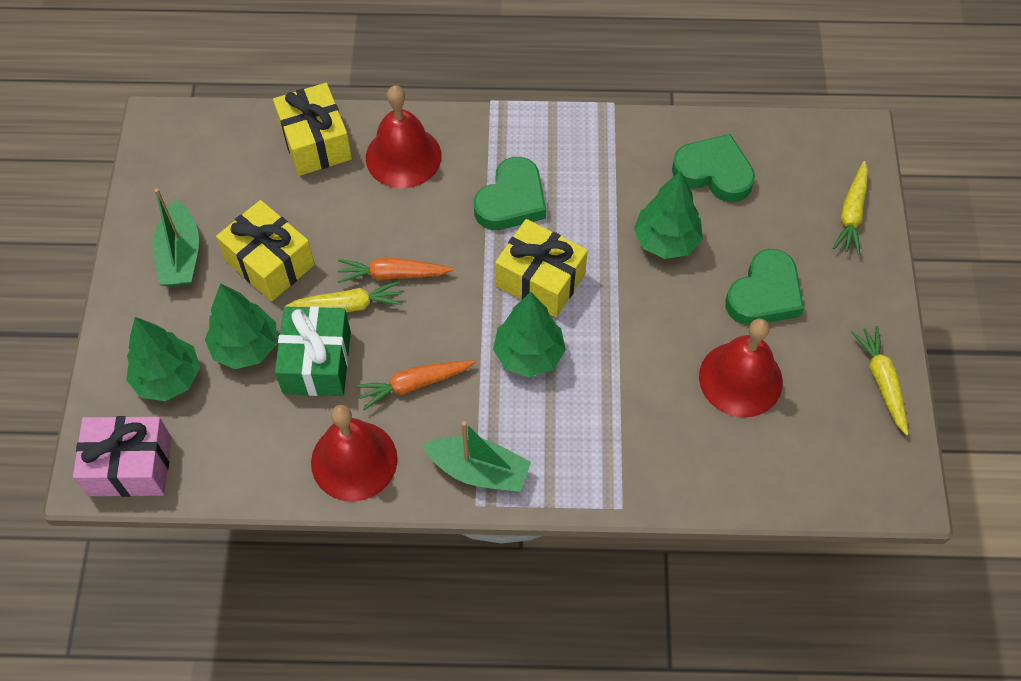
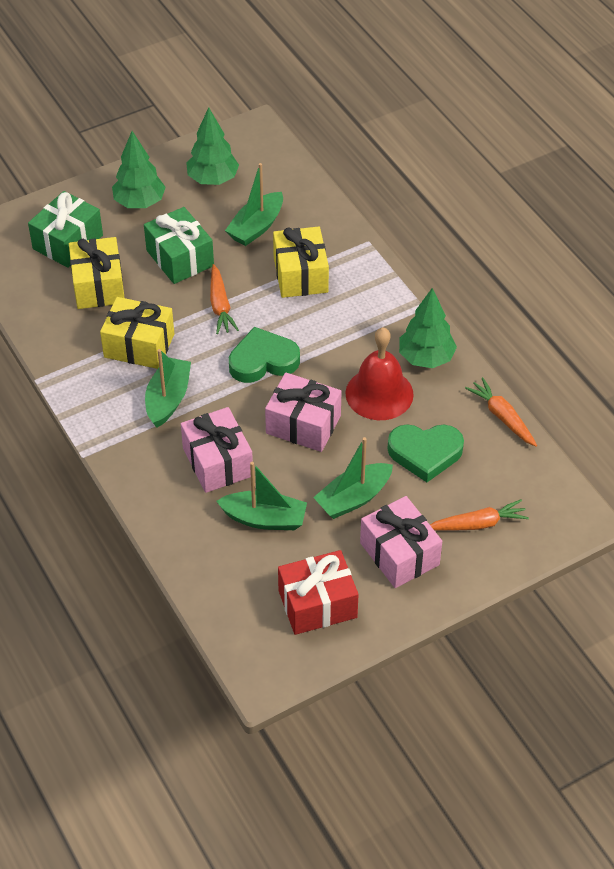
green boat: [152,188,199,287] [423,421,531,492] = 2 -> [145,349,191,428] [216,462,307,530] [225,163,283,246] [313,437,393,519] = 4
green gift: [275,306,351,396] = 1 -> [28,191,103,268] [144,207,214,284] = 2
green heart: [474,157,546,230] [672,134,755,202] [725,249,804,325] = 3 -> [229,327,300,383] [387,424,464,482] = 2
green tree: [126,317,200,401] [205,283,276,369] [493,292,566,377] [634,171,703,259] = 4 -> [112,131,166,208] [186,107,239,185] [399,288,457,368] = 3
orange carrot: [337,258,453,283] [355,360,475,410] = 2 -> [210,264,239,334] [430,499,529,531] [465,377,537,447] = 3
pink gift: [73,416,172,497] = 1 -> [181,407,253,493] [265,373,342,452] [360,496,442,588] = 3
red bell: [311,405,398,502] [366,85,442,188] [699,319,783,417] = 3 -> [345,327,414,420] = 1
red gift: none = 0 -> [278,550,359,635] = 1
yellow carrot: [284,281,403,312] [833,161,868,255] [851,326,909,436] = 3 -> none = 0

